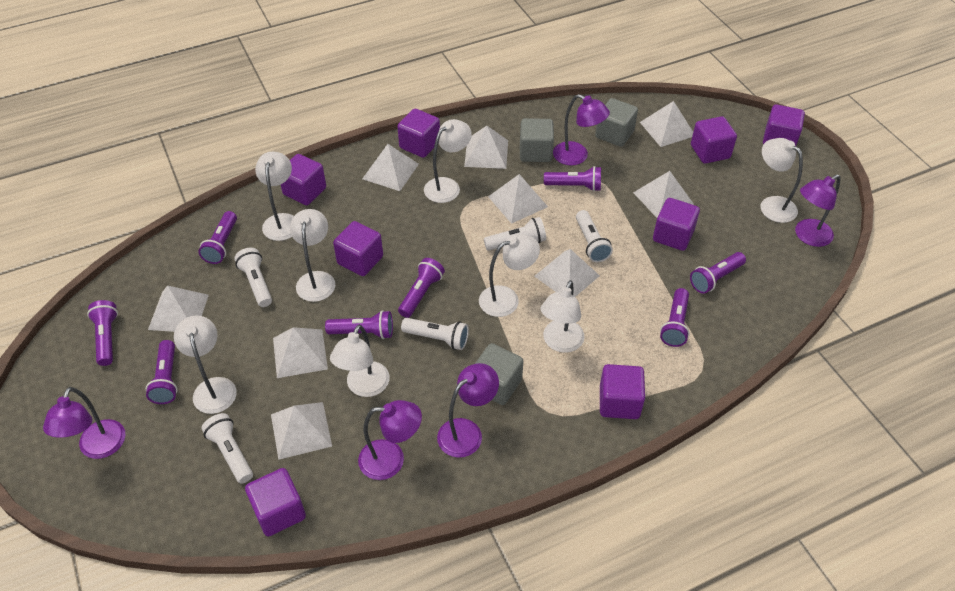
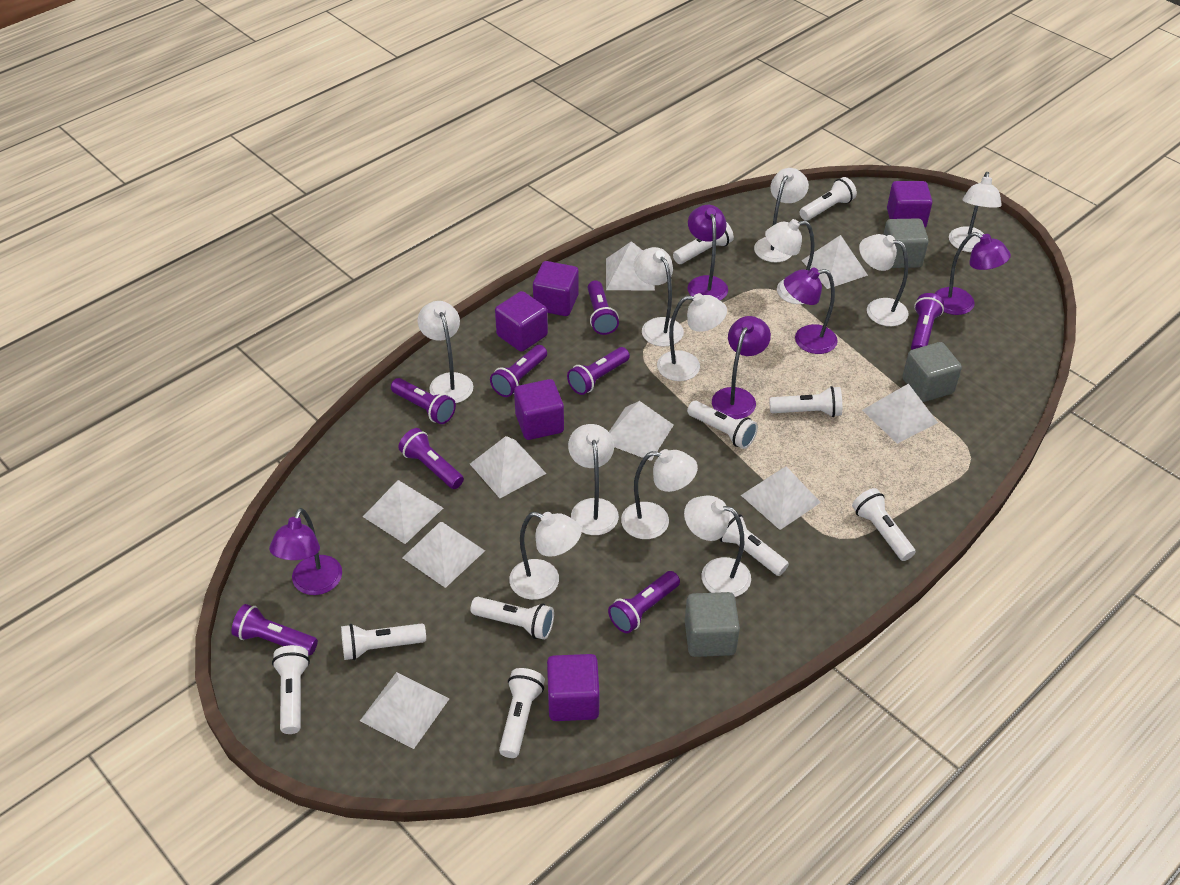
purple cube: [245,468,306,536] [281,154,326,205] [333,221,383,276] [397,109,440,158] [600,364,645,419] [653,198,700,251] [691,116,737,164] [763,104,805,146] = 8 -> [495,291,548,352] [514,379,564,440] [533,261,579,316] [547,654,600,721] [887,181,932,228] = 5
white flashlight: [201,413,253,484] [234,248,272,307] [401,318,469,350] [484,217,546,251] [576,210,613,262] = 5 -> [272,645,310,734] [341,623,426,660] [471,597,554,640] [499,668,545,758] [673,222,734,264] [687,401,758,449] [720,512,789,576] [769,386,842,417] [800,177,857,221] [852,488,916,561] = 10
white lamp: [174,315,237,414] [255,152,294,241] [290,209,335,302] [330,325,390,397] [424,119,472,203] [479,234,540,317] [541,280,585,353] [761,138,803,223] = 8 -> [418,301,473,403] [509,512,582,600] [568,424,619,535] [621,449,698,539] [634,247,684,347] [657,293,727,381] [684,495,751,597] [754,168,809,262] [765,219,814,304] [859,234,909,326] [949,172,1002,252] = 11

